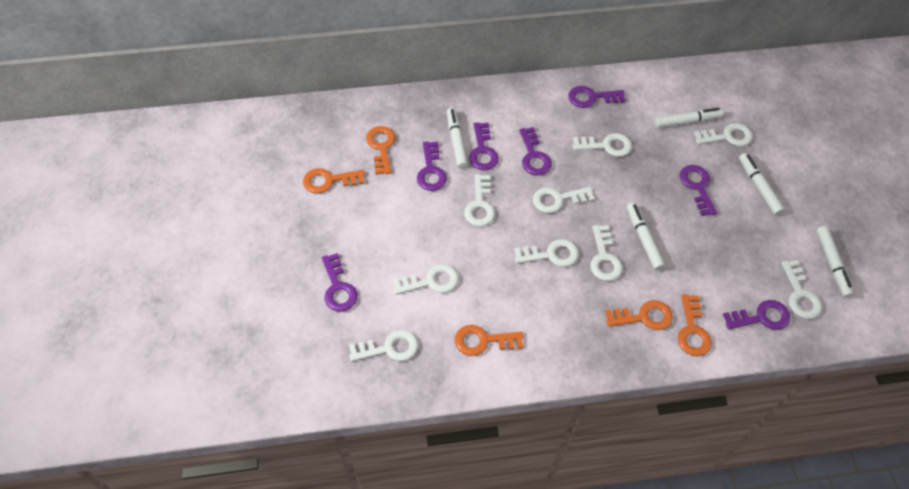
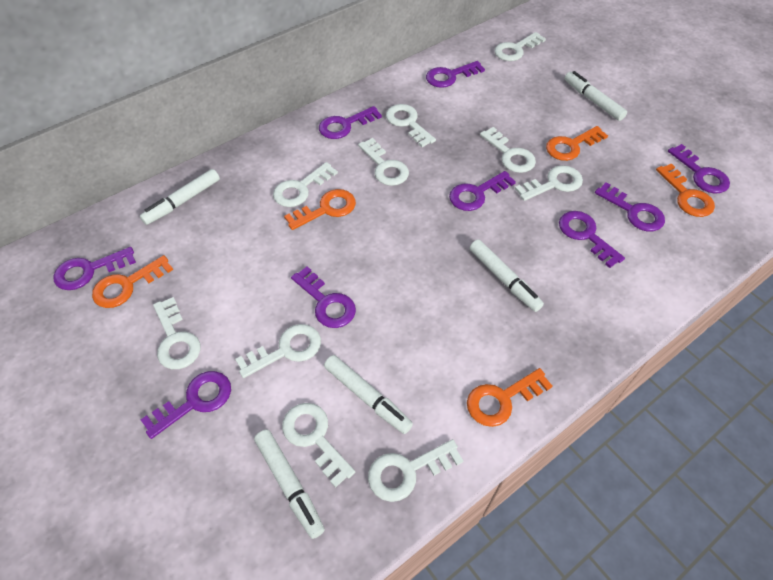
purple key: [322,253,358,312] [417,141,447,191] [469,122,499,170] [519,127,552,176] [568,86,626,108] [680,165,717,216] [723,300,790,330] = 7 -> [53,247,136,290] [141,371,231,439] [291,267,356,328] [319,106,382,139] [426,61,485,88] [449,171,516,211] [559,211,625,268] [595,182,665,231] [668,144,730,193] = 9
white key: [349,330,418,362] [393,264,459,295] [464,174,495,226] [514,239,579,267] [533,187,594,213] [573,133,632,157] [590,225,623,281] [694,123,753,146] [781,260,822,319] = 9 -> [153,297,201,369] [235,324,321,378] [273,162,338,207] [282,403,355,488] [358,138,409,186] [368,439,463,502] [386,104,436,147] [480,127,536,173] [494,32,546,61] [515,165,583,201] = 10

